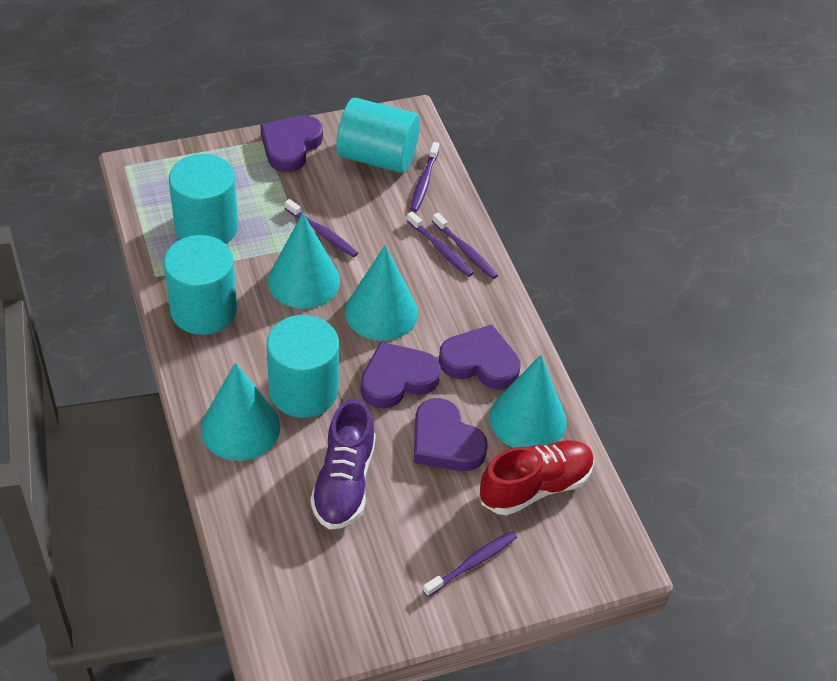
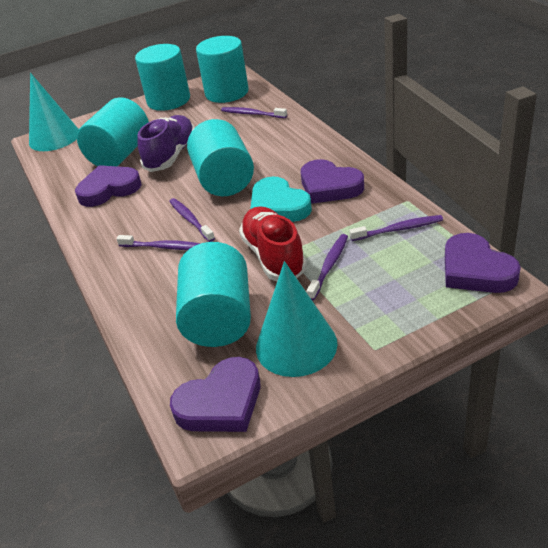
turquoise cone: [201,362,280,461] [268,213,340,309] [345,245,418,341] [489,355,567,448] = 4 -> [29,73,79,151] [256,261,337,377] = 2
turquoise cylinder: [164,235,237,335] [169,154,238,244] [267,315,339,418] [336,98,420,173] = 4 -> [77,97,149,166] [135,44,190,111] [176,242,251,347] [187,119,254,196] [196,36,249,103] = 5
turquoise heart: none = 0 -> [250,177,312,222] = 1

